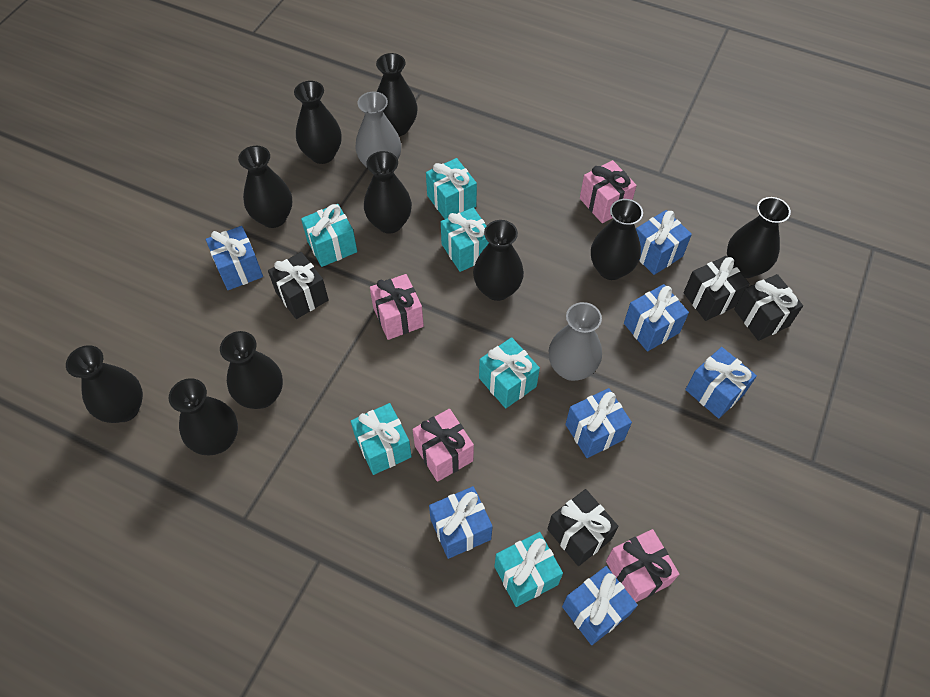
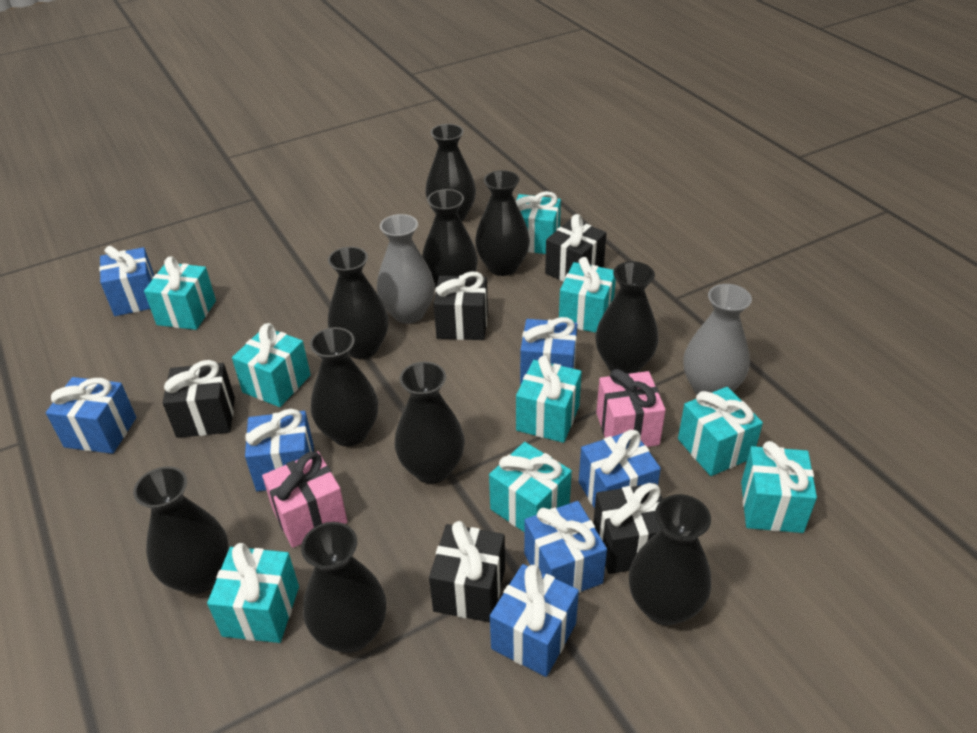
black gift: [268,252,329,319] [548,489,619,566] [683,256,750,321] [734,274,803,341] = 4 -> [163,360,235,438] [429,521,505,622] [434,272,488,340] [545,214,606,282] [593,483,663,574] = 5
pink gift: [370,274,424,340] [412,409,474,482] [580,160,637,223] [606,529,679,602] = 4 -> [262,451,348,548] [596,369,666,447] = 2
turquoise gift: [301,204,357,267] [351,403,412,475] [426,158,477,219] [441,207,489,272] [479,337,540,408] [494,532,563,607] = 6 -> [144,257,216,330] [207,543,299,643] [232,323,310,407] [489,442,572,532] [515,191,561,254] [516,355,582,443] [559,257,616,333] [678,387,763,476] [741,441,817,533] = 9

